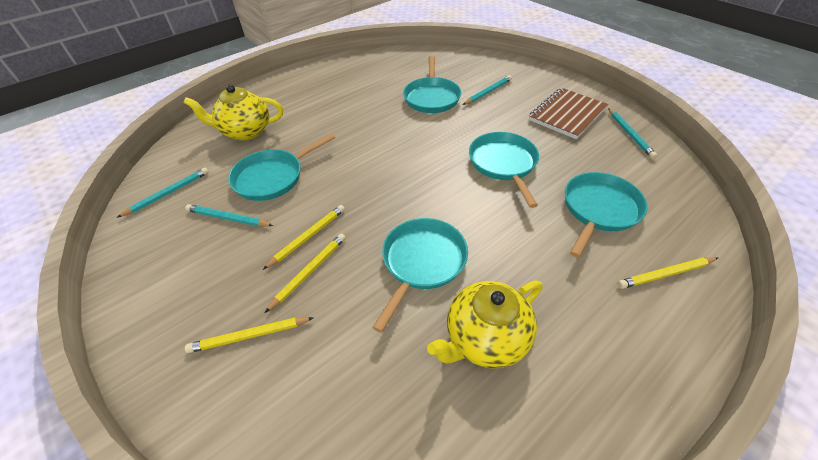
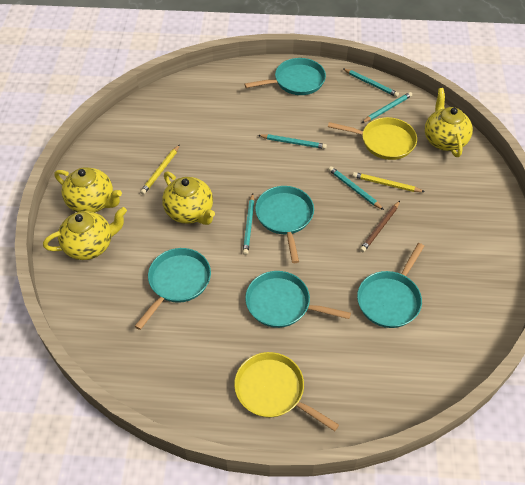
brown notebook: [529,88,608,139] = 1 -> none = 0
brown pencil: none = 0 -> [360,201,400,252] = 1
turquoise pencil: [116,168,209,218] [185,204,273,227] [462,75,512,105] [608,108,657,159] = 4 -> [243,193,255,255] [258,134,327,149] [328,166,384,210] [342,68,399,97] [362,92,412,123] = 5
yellow pan: none = 0 -> [234,352,339,431] [328,117,417,160] = 2
yellow pencil: [185,317,314,353] [263,205,345,270] [265,233,346,313] [617,257,718,289] = 4 -> [140,144,180,195] [352,172,425,192] = 2
yellow teapot: [183,84,283,140] [427,280,543,369] = 2 -> [43,207,127,260] [55,167,122,212] [162,171,215,225] [425,88,473,157] = 4

